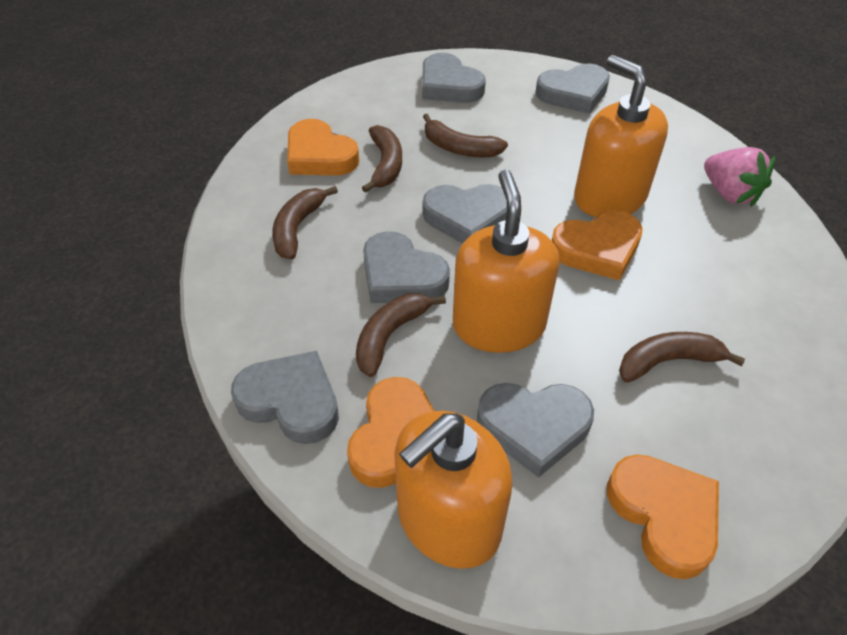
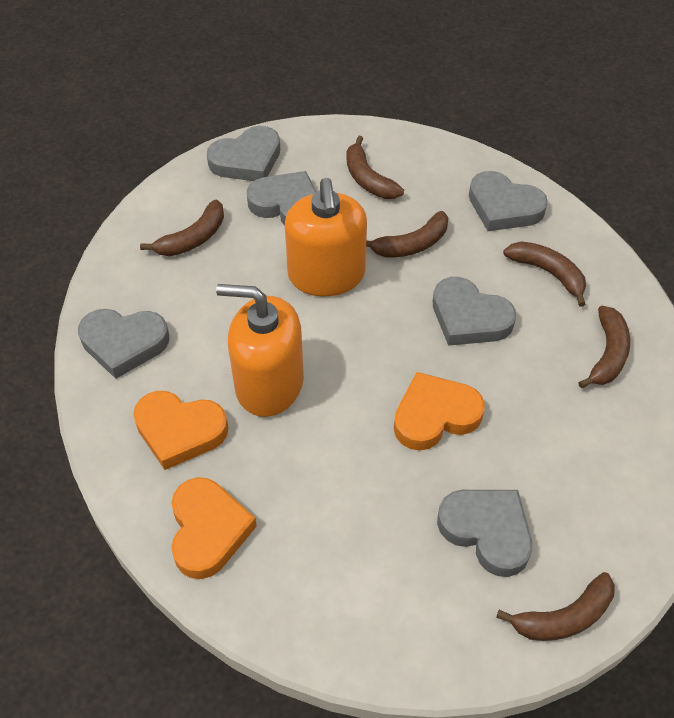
brown banana: [272,186,338,259] [356,293,446,377] [362,125,402,193] [423,114,508,158] [619,332,745,383] = 5 -> [140,200,224,256] [346,136,404,199] [366,211,448,257] [496,572,615,641] [503,241,586,307] [578,306,630,388] = 6
orange heart: [287,119,359,176] [347,377,434,488] [552,210,643,280] [607,454,719,579] = 4 -> [133,391,228,470] [171,477,257,579] [394,372,485,451] = 3
orange soap dispenser: [394,411,513,569] [453,170,559,353] [574,55,668,217] = 3 -> [216,284,304,417] [285,178,367,297] = 2
pink strawberry: [704,147,775,207] = 1 -> none = 0

